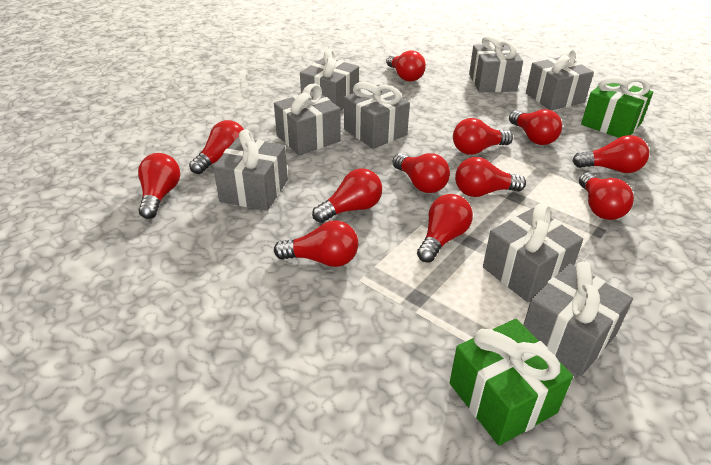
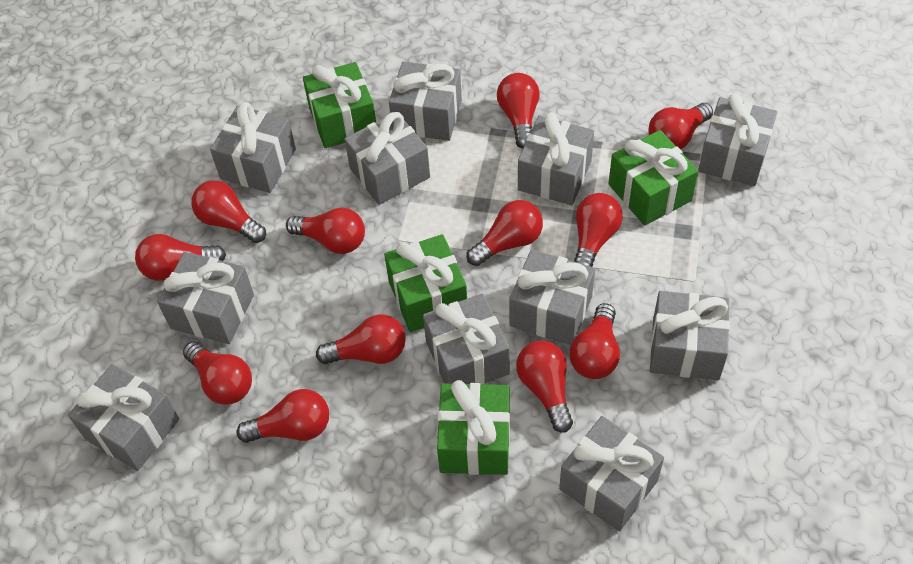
green gift: [450,319,573,446] [581,76,653,138] = 2 -> [303,62,376,148] [384,234,467,332] [437,380,510,475] [609,130,698,225] = 4
grey gift: [213,129,288,211] [274,83,341,156] [300,49,359,111] [344,82,410,149] [469,35,523,92] [483,203,583,302] [523,261,633,376] [526,49,594,110] = 8 -> [68,364,179,471] [157,252,254,344] [210,102,296,193] [344,112,430,205] [389,61,462,141] [423,294,510,384] [509,249,595,345] [518,112,594,205] [559,416,664,531] [650,291,730,380] [698,93,777,186] = 11

